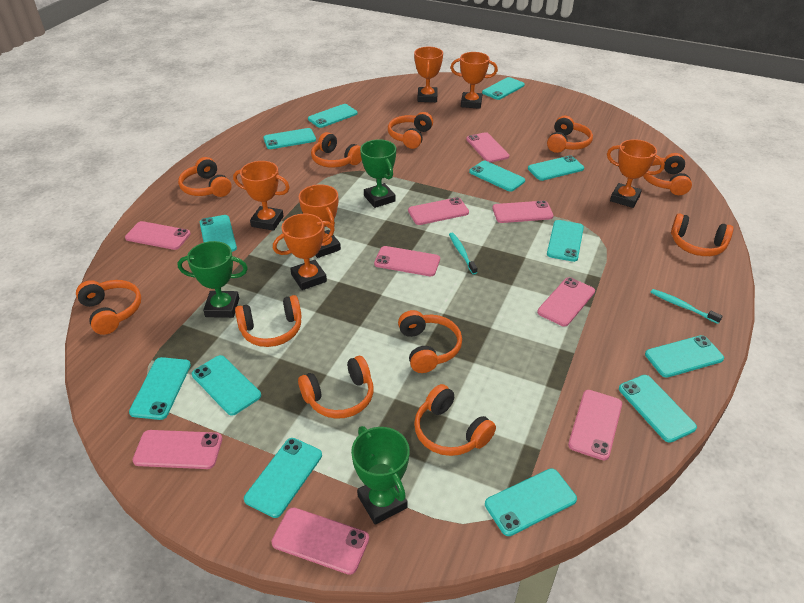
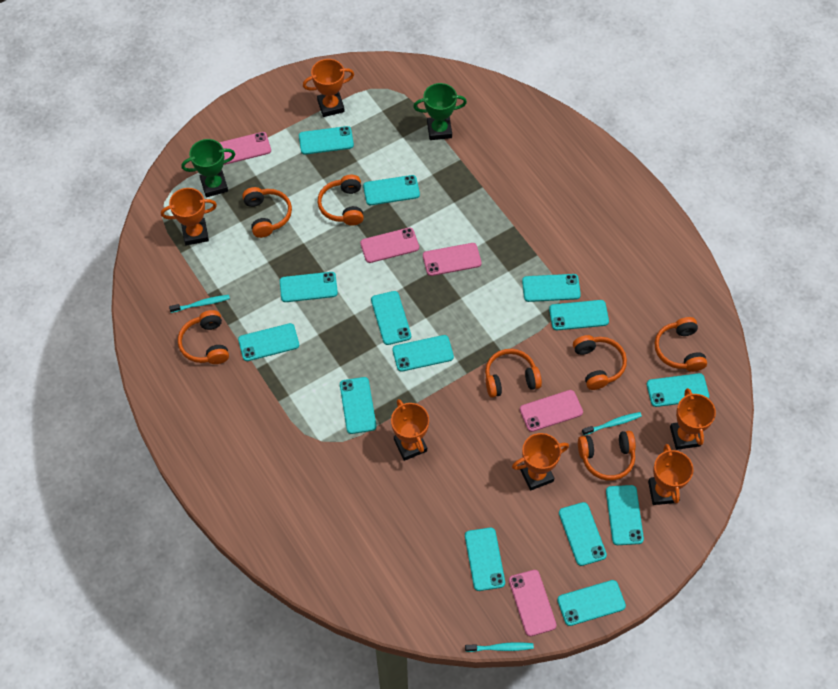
green trophy: [178,241,248,318] [351,426,410,525] [360,139,396,208] = 3 -> [181,139,235,197] [413,83,467,140] = 2
orange headphones: [76,280,141,335] [178,157,232,197] [235,295,302,347] [298,356,374,419] [311,132,362,168] [388,112,433,149] [398,310,462,373] [414,384,496,456] [547,116,593,153] [643,153,692,195] [671,213,733,256] = 11 -> [178,310,229,364] [242,187,292,238] [318,175,364,225] [485,349,542,398] [573,335,627,390] [578,431,636,481] [655,317,707,372] = 7
pink phone: [125,221,191,250] [133,430,222,469] [272,508,369,575] [374,246,440,276] [408,197,469,225] [466,132,509,163] [492,200,554,223] [537,277,595,327] [568,390,622,460] = 9 -> [219,132,271,165] [360,228,419,263] [423,243,481,276] [509,570,557,636] [520,390,583,432] = 5
turquoise phone: [129,357,191,420] [192,355,261,416] [200,215,237,252] [244,438,322,518] [263,128,316,149] [308,104,358,128] [469,161,525,192] [482,77,525,100] [485,469,577,536] [528,155,584,181] [547,220,584,262] [619,375,697,443] [645,335,724,378] = 13 -> [238,323,299,361] [280,272,338,302] [299,126,354,155] [340,377,376,434] [363,175,420,205] [371,291,411,345] [392,335,454,372] [465,528,505,591] [522,274,581,302] [549,300,609,330] [557,580,626,626] [559,502,607,566] [606,485,644,545] [647,373,709,407] = 14
turquoise toothbrush: [449,233,477,274] [650,289,723,324] = 2 -> [169,295,230,313] [465,642,534,652] [582,412,642,435] = 3

